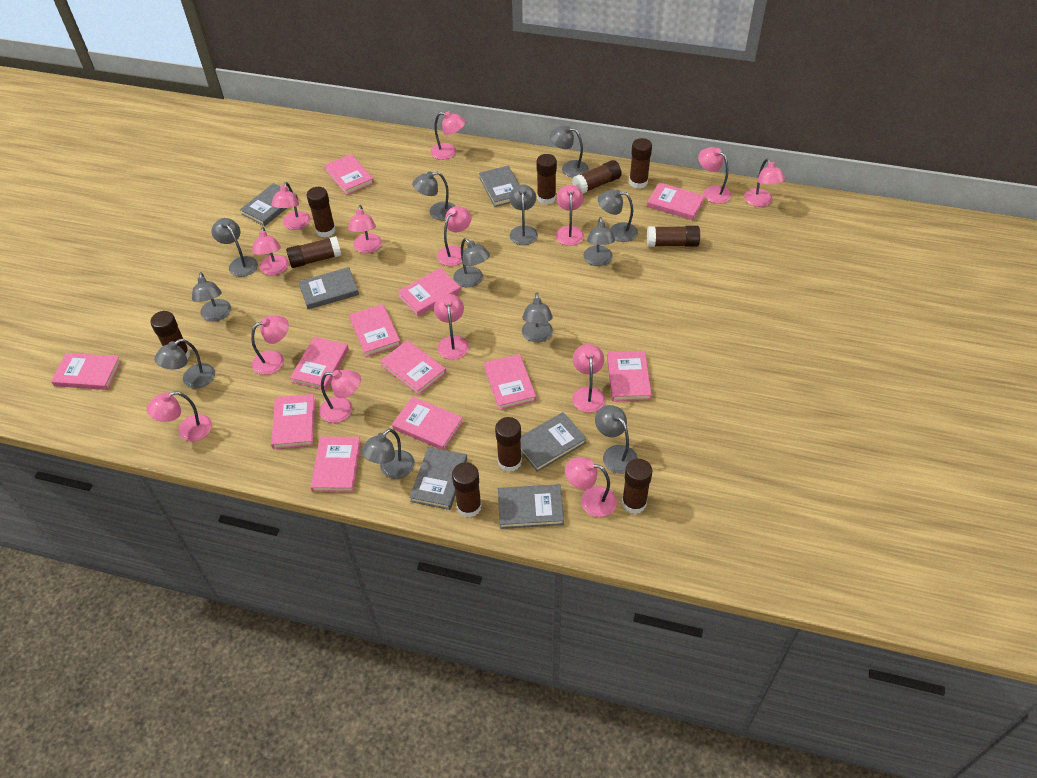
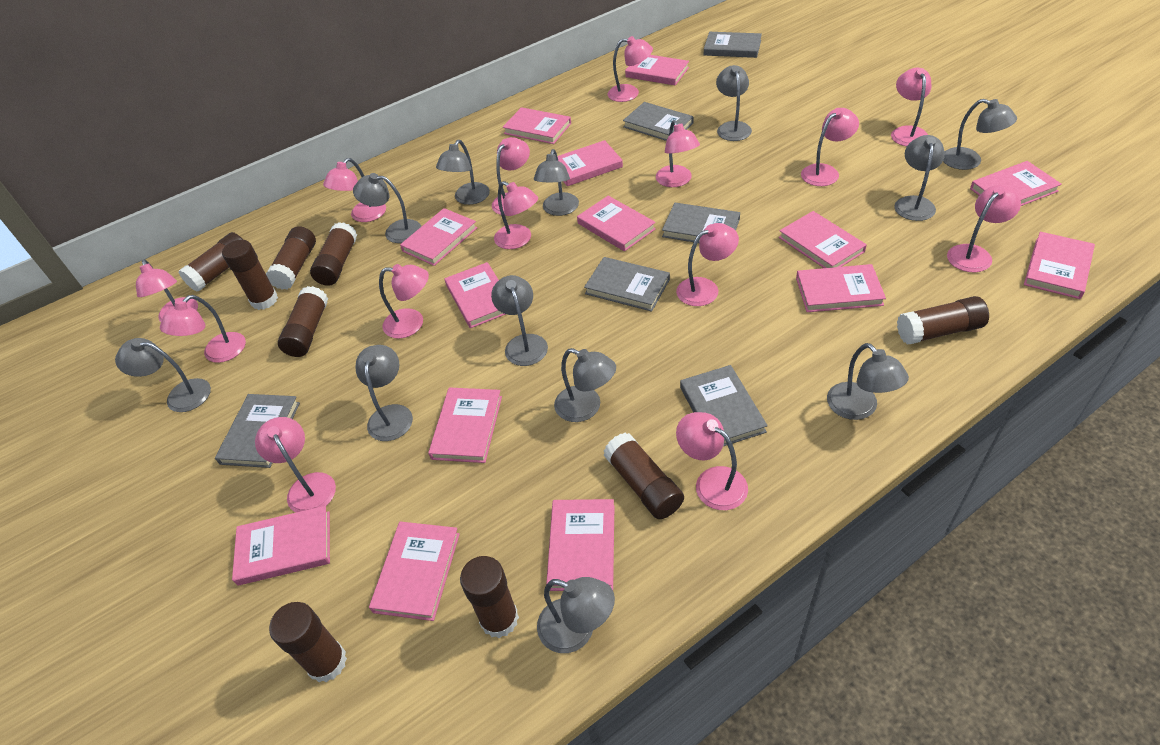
brown glue stick: [150,311,190,359] [286,236,341,268] [307,187,336,237] [452,462,482,517] [495,417,522,472] [537,154,557,204] [572,160,622,194] [622,459,652,514] [629,138,652,189] [647,226,700,247] = 10 -> [178,232,243,292] [222,240,278,310] [266,226,316,290] [269,602,347,682] [278,286,328,357] [310,222,357,286] [460,556,519,638] [604,432,684,519] [897,296,989,345] = 9
pink book: [51,353,122,390] [271,394,315,449] [290,337,349,391] [311,437,361,492] [324,154,374,195] [349,304,401,357] [380,340,446,395] [392,396,463,450] [397,268,461,316] [484,354,536,410] [607,351,652,401] [647,182,705,220] = 12 -> [232,506,330,586] [369,522,460,621] [400,208,477,266] [428,387,502,463] [445,262,506,328] [503,107,571,144] [546,499,614,591] [557,140,623,186] [577,196,656,252] [625,55,689,85] [779,211,867,268] [796,264,886,312] [970,161,1062,206] [1024,232,1095,299] = 14

